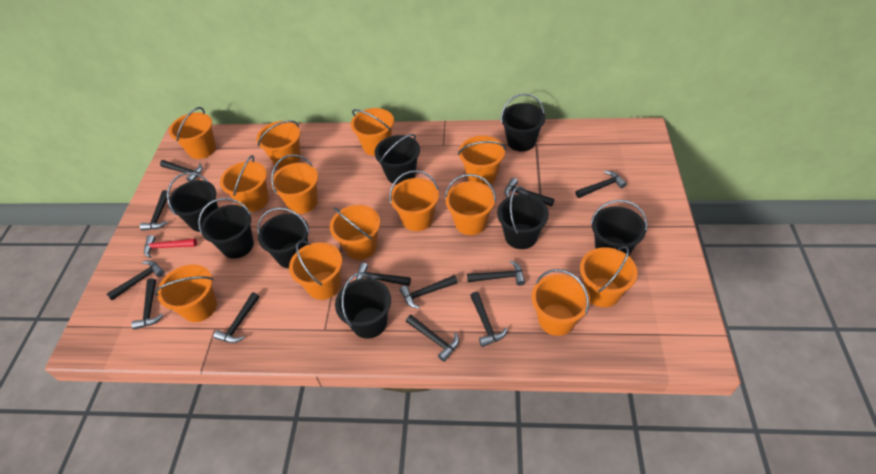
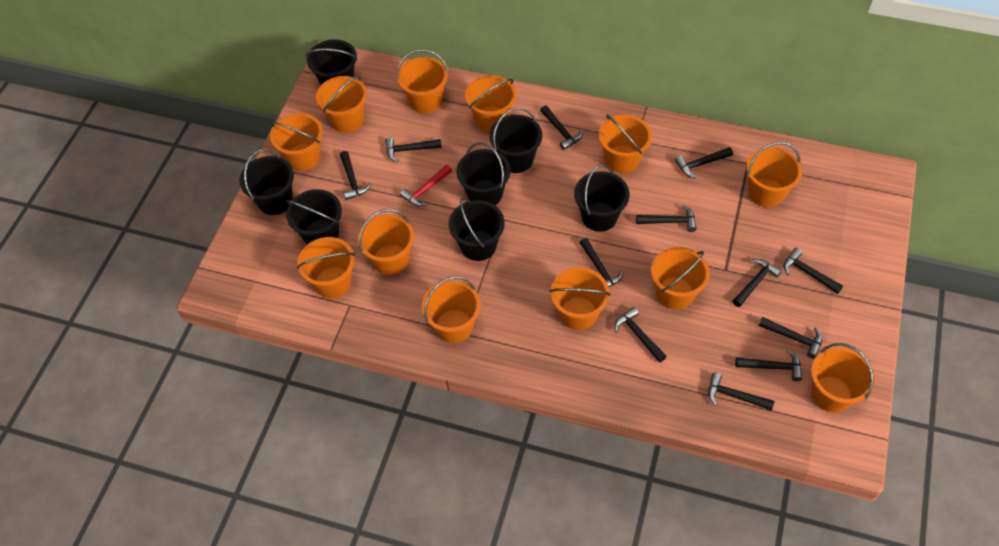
black bucket: [167,173,218,232] [198,198,254,259] [257,207,310,268] [335,272,391,339] [375,134,420,185] [497,186,549,249] [501,93,545,152] [591,200,648,256] = 8 -> [239,149,294,215] [286,189,342,244] [306,39,358,85] [449,197,505,261] [456,142,510,205] [489,107,542,173] [574,164,630,232] = 7
orange bucket: [155,264,217,322] [169,107,216,159] [220,155,269,212] [256,120,301,168] [271,154,318,214] [289,240,342,300] [330,205,380,260] [351,108,394,156] [389,170,439,231] [445,174,496,235] [458,136,506,185] [531,269,590,336] [580,246,637,307] = 13 -> [270,113,323,171] [297,237,355,298] [316,76,367,133] [358,209,414,275] [396,49,449,113] [422,276,481,343] [465,75,517,132] [549,267,611,330] [598,114,652,173] [651,247,710,309] [746,142,802,207] [811,343,875,412] = 12

